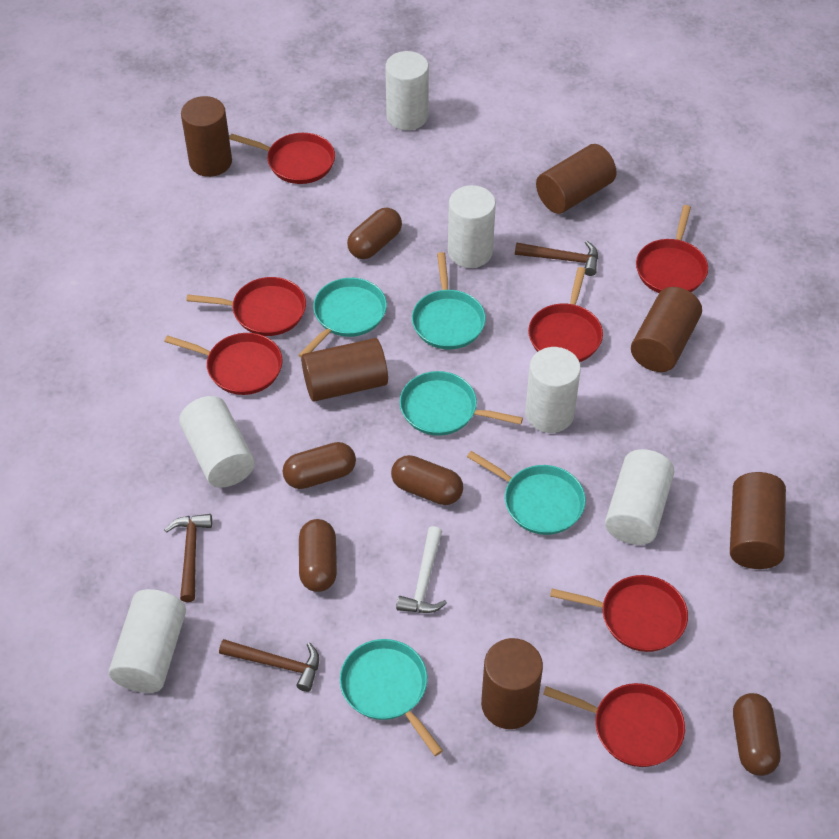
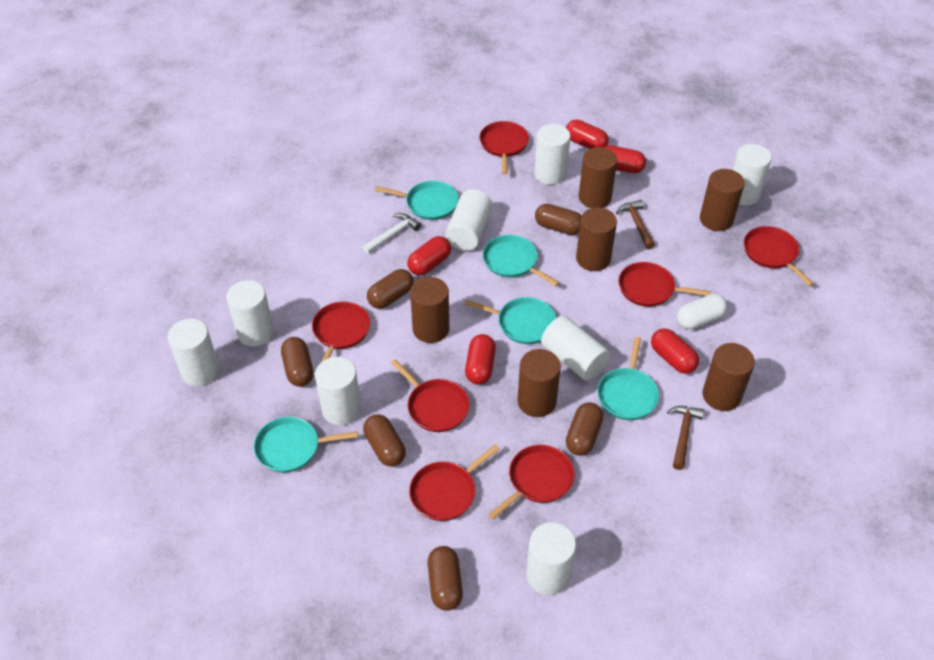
brown capsule: [282,442,356,489] [299,519,337,592] [347,208,402,259] [391,455,463,505] [733,693,780,776] = 5 -> [281,337,314,387] [363,414,406,467] [367,269,414,309] [428,546,463,611] [535,204,581,235] [566,403,603,456] = 6
brown hammer: [165,514,212,602] [219,639,319,692] [515,241,598,276] = 3 -> [616,200,655,249] [667,406,704,470] = 2
red capsule: none = 0 -> [407,236,451,276] [465,334,496,385] [566,120,609,149] [604,145,646,173] [651,328,699,374] = 5
white capsule: none = 0 -> [677,294,727,329] = 1
white cylinder: [109,589,186,693] [179,396,255,488] [385,51,429,130] [448,185,496,268] [525,347,581,433] [605,449,675,545] = 6 -> [168,319,219,386] [226,280,274,347] [315,357,361,425] [445,189,493,251] [526,522,576,595] [534,124,570,185] [541,316,610,381] [732,144,772,205] = 8

